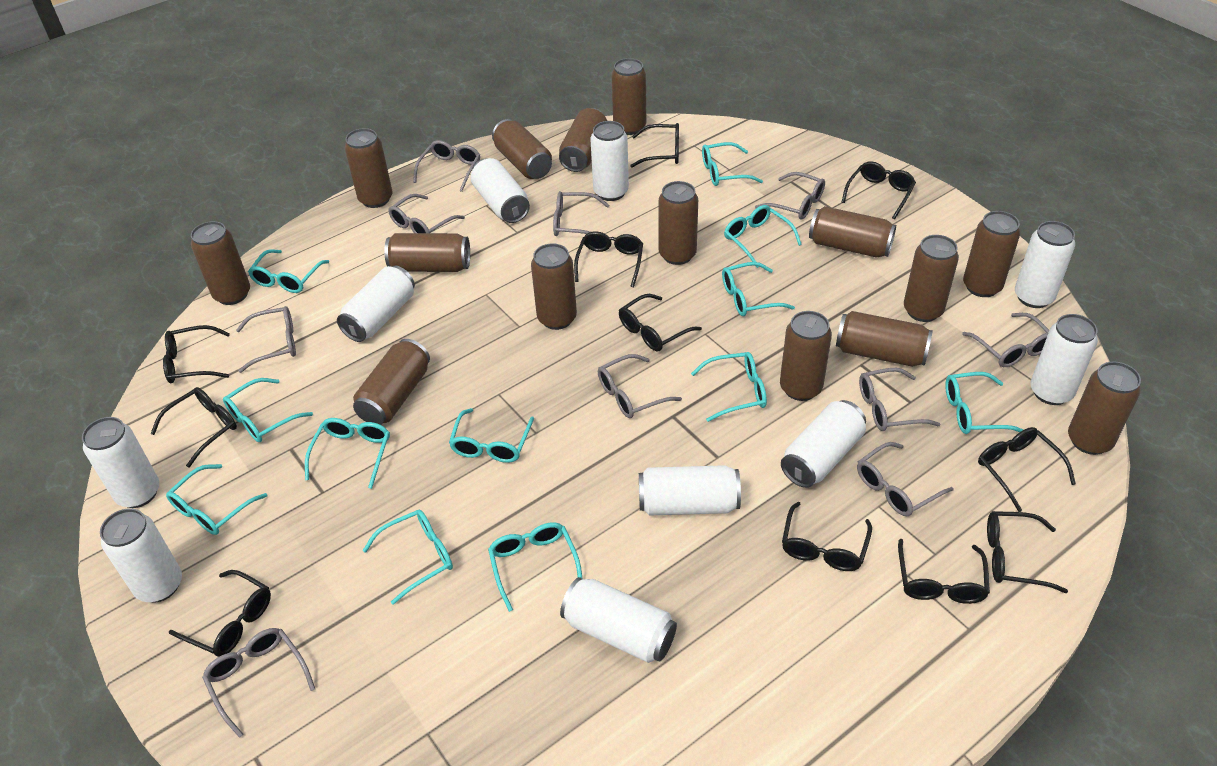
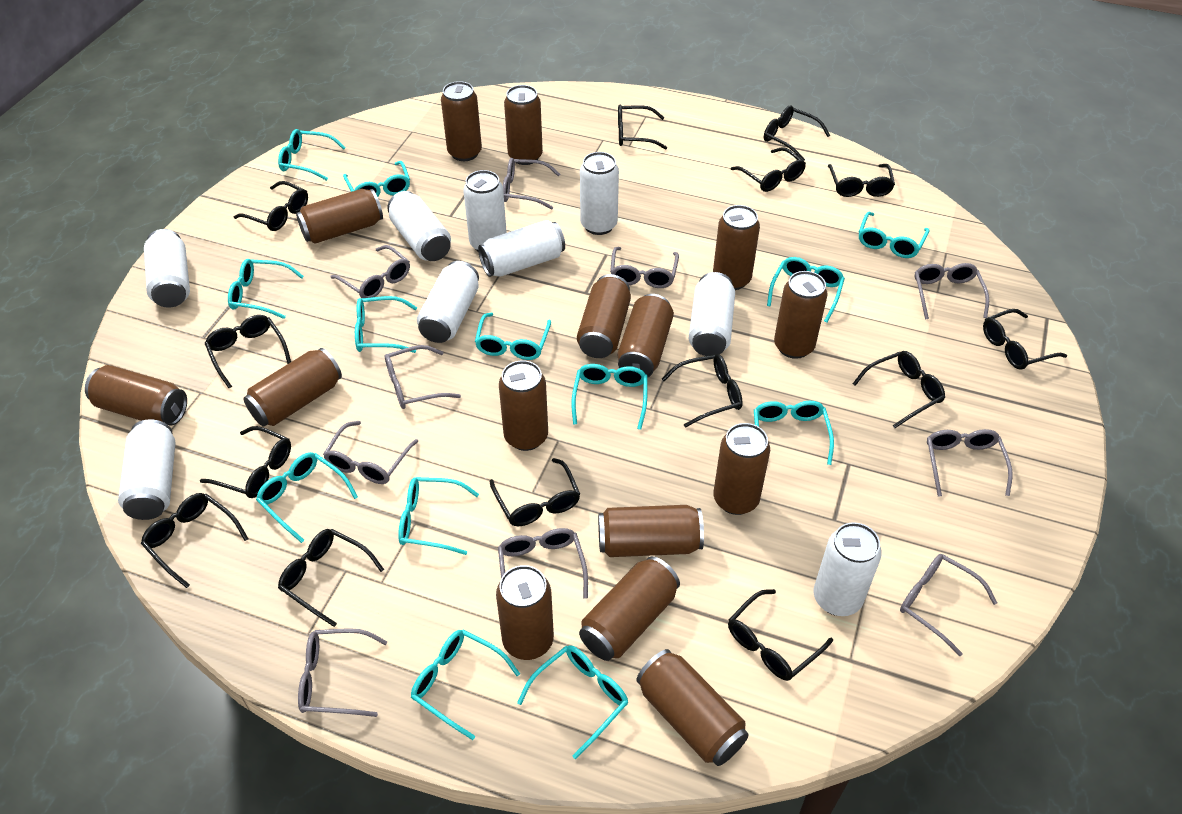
black glasses: [151,387,237,468] [163,325,230,383] [169,570,271,657] [574,231,643,287] [619,294,702,351] [630,123,679,168] [782,502,872,571] [842,161,916,219] [898,539,990,604] [978,427,1076,512] [987,511,1068,593] = 11 -> [141,493,249,588] [200,426,291,498] [205,315,291,388] [233,181,308,231] [278,529,384,627] [490,458,580,526] [618,105,667,150] [662,354,743,428] [728,589,833,681] [731,147,806,192] [764,105,830,161] [828,164,895,197] [853,351,945,428] [983,309,1067,370] = 14
turquoise glasses: [166,464,267,535] [223,378,313,442] [248,249,329,293] [305,418,390,489] [362,510,453,605] [449,408,534,463] [488,522,582,612] [691,352,767,422] [702,142,763,186] [722,262,795,316] [724,205,802,268] [945,372,1024,434] = 12 -> [228,259,304,319] [256,452,358,543] [278,129,346,181] [343,161,410,197] [355,296,417,353] [398,477,479,555] [411,629,520,740] [475,313,551,360] [517,645,628,759] [571,364,648,430] [754,401,834,465] [767,257,845,323] [859,212,930,258] = 13
white can: [82,417,159,508] [100,508,182,602] [337,266,415,342] [470,158,530,223] [560,577,677,663] [590,121,629,201] [639,465,741,515] [781,400,866,488] [1015,221,1075,308] [1031,314,1098,405] = 10 -> [118,419,175,520] [144,229,190,308] [387,191,451,261] [417,261,479,343] [463,170,507,251] [478,220,565,277] [580,152,619,235] [688,272,735,356] [814,522,882,616] = 9

